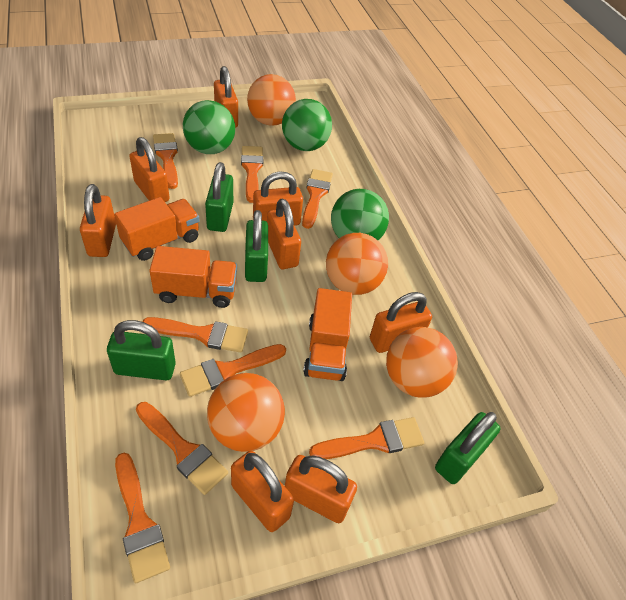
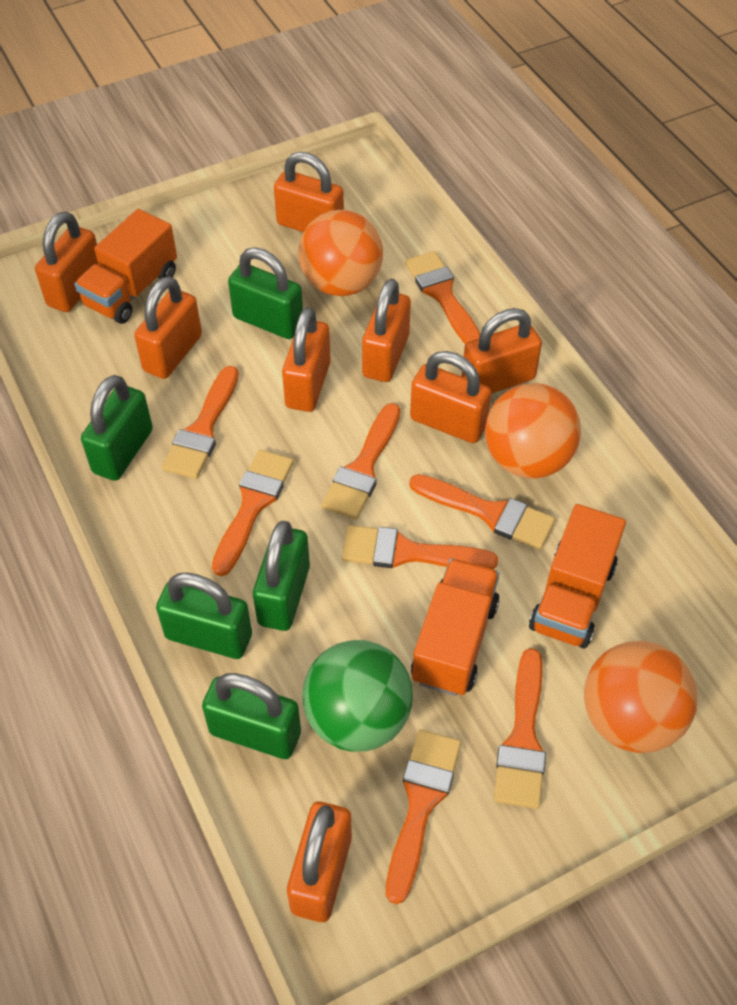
green ball: [183,100,235,154] [282,99,332,151] [331,189,389,240] = 3 -> [302,640,413,752] = 1
green padlock: [107,320,176,380] [205,162,233,232] [245,210,268,282] [435,412,501,484] = 4 -> [81,375,153,481] [156,572,252,659] [202,673,301,759] [228,247,303,339] [253,521,310,631] = 5
orange ball: [207,373,285,452] [247,74,296,126] [326,233,388,295] [386,327,458,398] = 4 -> [298,210,383,296] [485,383,581,478] [584,641,697,753] = 3

